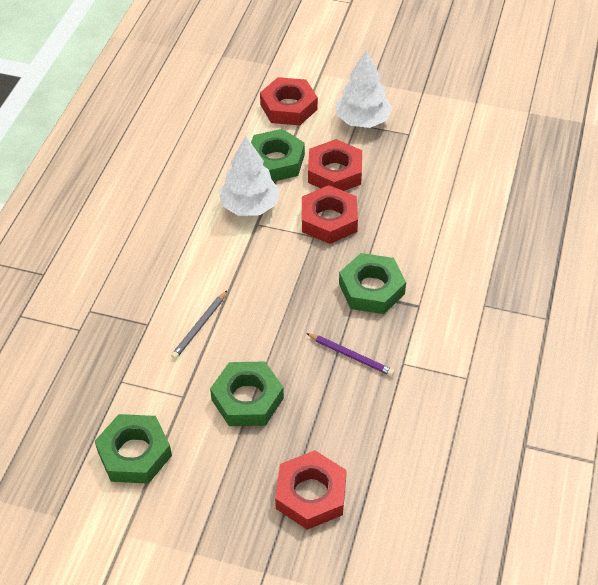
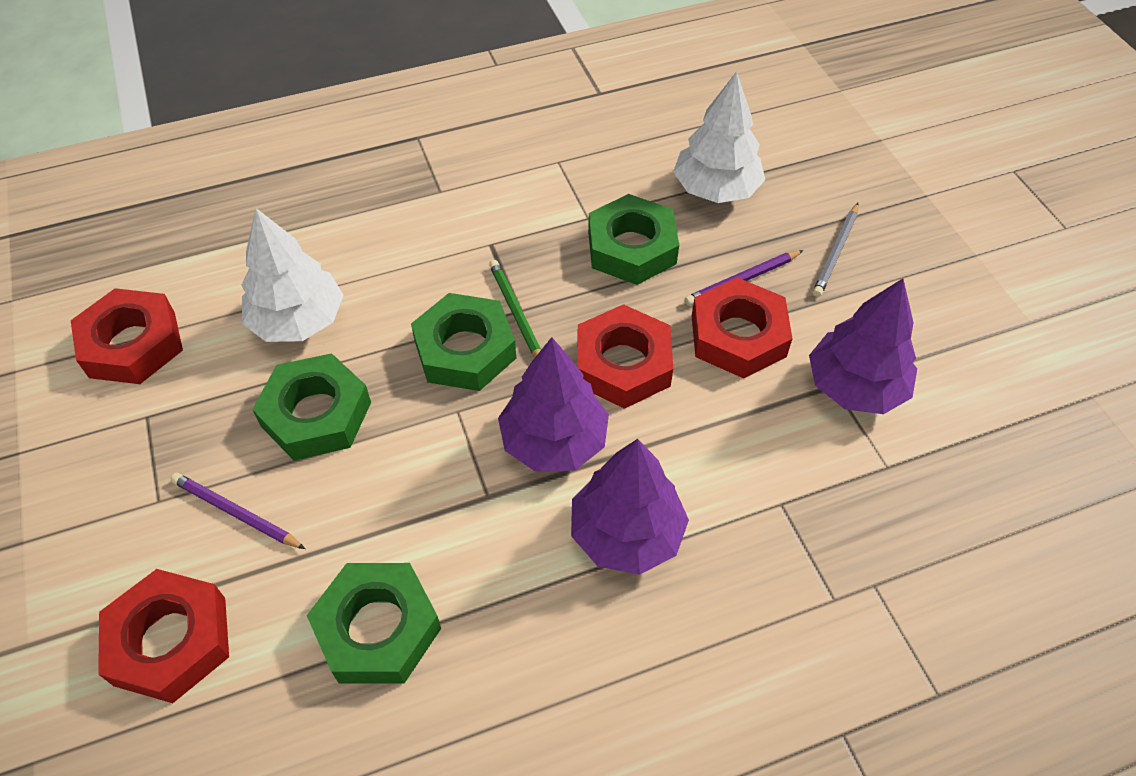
green pencil: none = 0 -> [489,260,541,357] = 1
purple pencil: [306,333,395,376] = 1 -> [171,473,305,549] [685,250,803,306] = 2
purple tree: none = 0 -> [498,337,609,472] [571,439,689,574] [809,279,917,414] = 3

